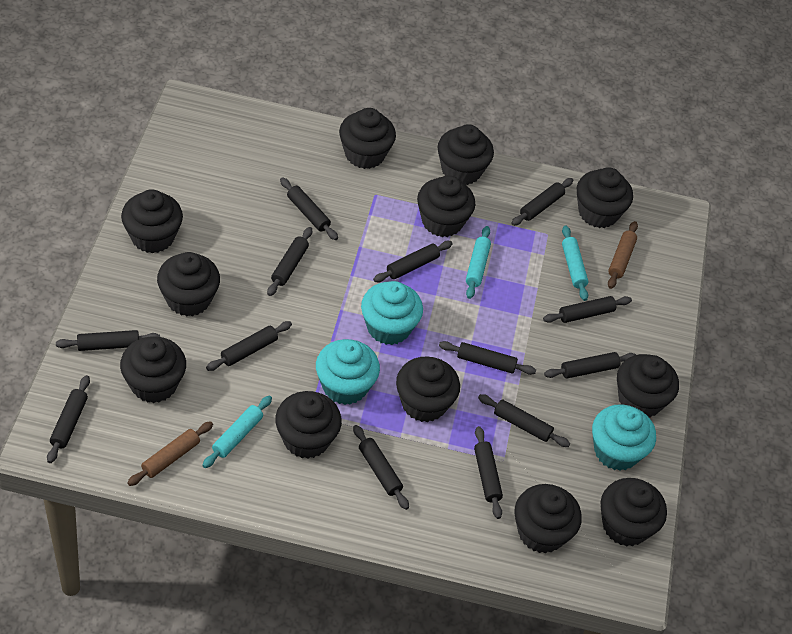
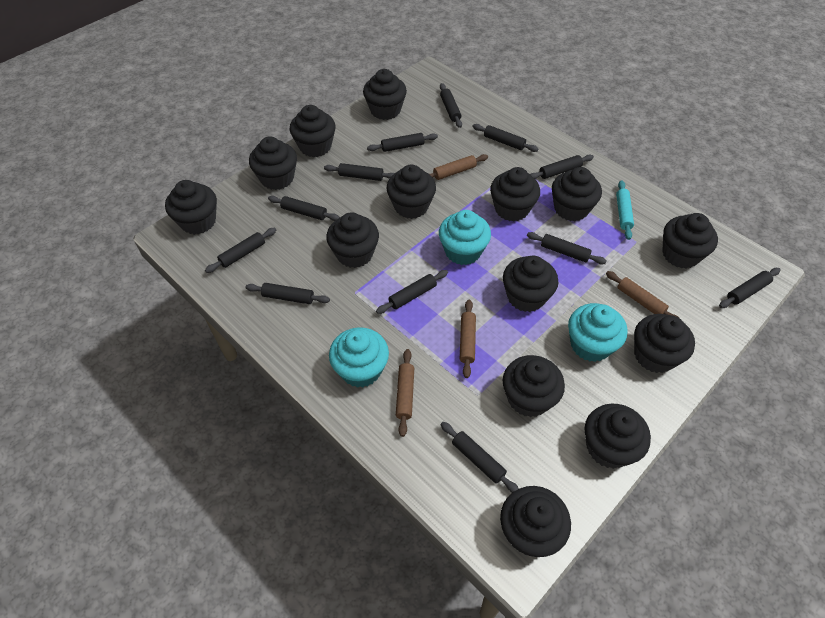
black cupcake: [120,336,186,403] [121,189,183,253] [157,252,220,316] [275,391,342,459] [339,108,396,169] [396,356,460,422] [417,175,475,237] [437,124,494,185] [515,484,582,554] [577,167,633,228] [600,478,667,547] [617,354,679,418] = 12 -> [165,180,217,235] [249,136,297,190] [290,105,336,157] [326,213,379,268] [363,69,407,120] [387,164,436,219] [490,167,540,222] [500,486,571,557] [503,256,558,312] [503,355,565,417] [552,167,602,221] [585,404,651,469] [634,314,695,373] [662,213,718,268] = 14
black rolling pin: [47,375,90,463] [56,330,160,351] [206,321,292,371] [267,227,312,296] [280,177,338,240] [353,425,409,510] [373,241,453,282] [439,341,536,375] [474,426,503,519] [478,394,570,447] [511,178,573,226] [543,296,632,323] [544,352,636,378] = 13 -> [205,228,276,273] [245,283,330,304] [268,196,340,221] [324,163,395,181] [367,133,438,152] [376,270,448,314] [440,83,462,128] [441,422,519,493] [473,124,538,152] [527,232,607,264] [530,155,594,179] [719,268,781,308] = 12
brown rolling pin: [127,421,213,486] [608,221,638,289] = 2 -> [396,349,414,437] [429,154,488,180] [460,300,476,378] [606,271,679,318] = 4
turquoise rolling pin: [202,395,272,468] [466,226,491,299] [562,225,588,301] = 3 -> [616,180,634,240] = 1

